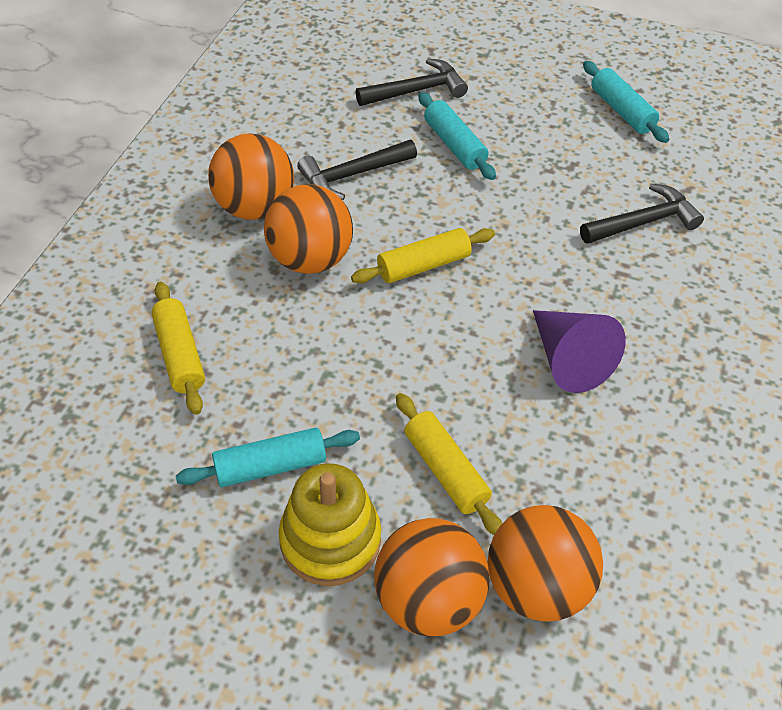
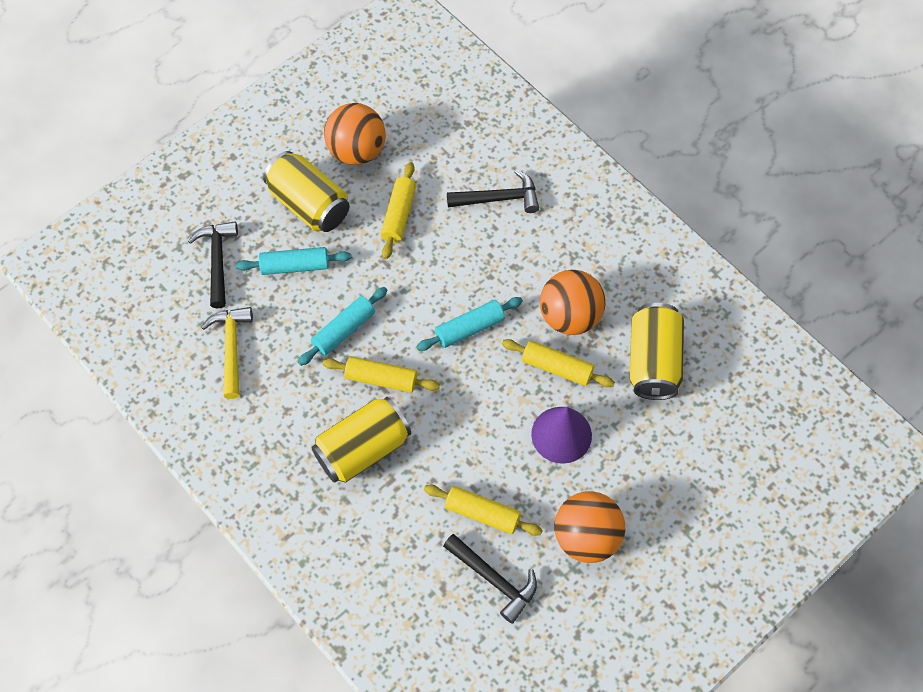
orange ball: [208,133,294,220] [264,184,353,274] [374,518,490,636] [488,505,603,622] = 4 -> [324,103,386,165] [540,270,605,335] [554,491,625,563] = 3
yellow can: none = 0 -> [263,151,350,232] [311,397,411,483] [630,303,684,400] = 3
yellow hammer: none = 0 -> [201,307,253,399] = 1
yellow rolling pin: [151,281,205,415] [351,228,495,284] [396,393,502,535] = 3 -> [323,356,440,393] [381,162,416,259] [424,485,543,536] [502,339,615,387] = 4
yellow stacking toy: [279,463,381,586] = 1 -> none = 0

